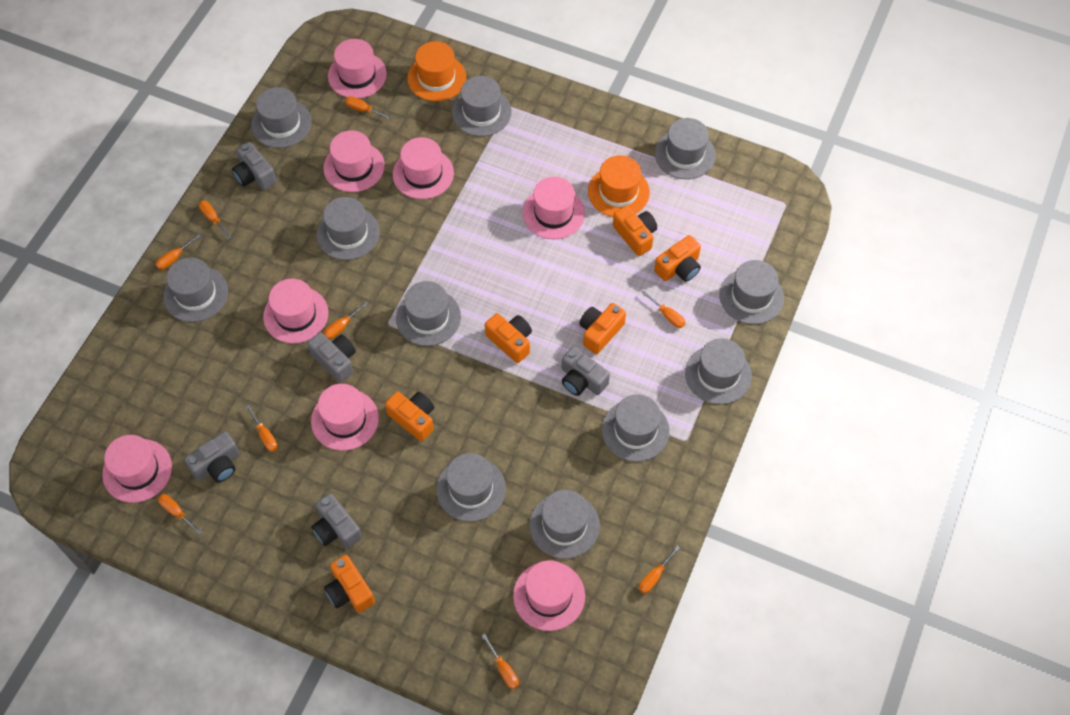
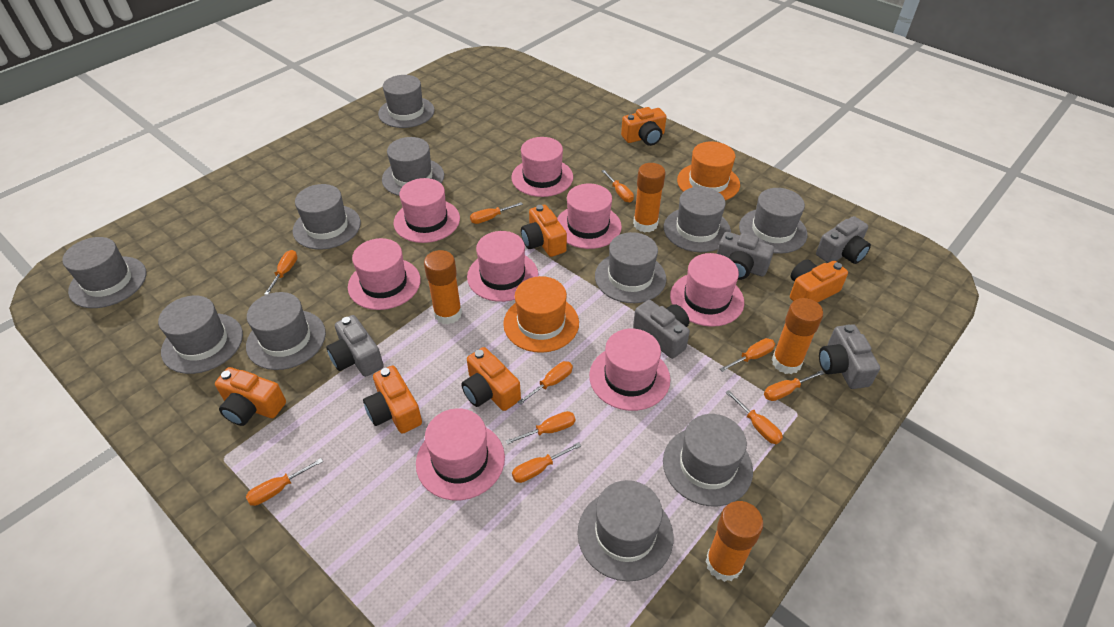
orange glue stick: none = 0 -> [424,250,462,324] [633,163,665,232] [705,501,763,582] [772,298,823,374] = 4
orange screwdriver: [155,234,201,270] [158,494,202,535] [199,201,231,239] [246,405,278,452] [323,302,368,339] [345,96,391,119] [482,634,519,689] [639,546,680,594] [642,291,686,328] = 9 -> [246,458,323,506] [264,250,297,295] [470,202,523,224] [505,411,575,445] [512,442,581,483] [517,361,573,405] [602,170,634,202] [720,338,775,372] [726,390,783,444] [764,370,825,401] = 10

